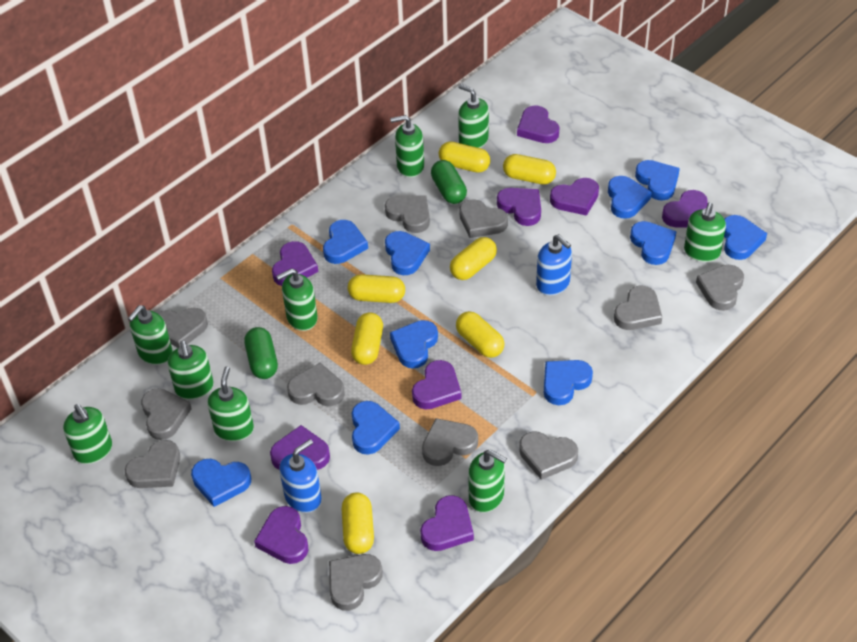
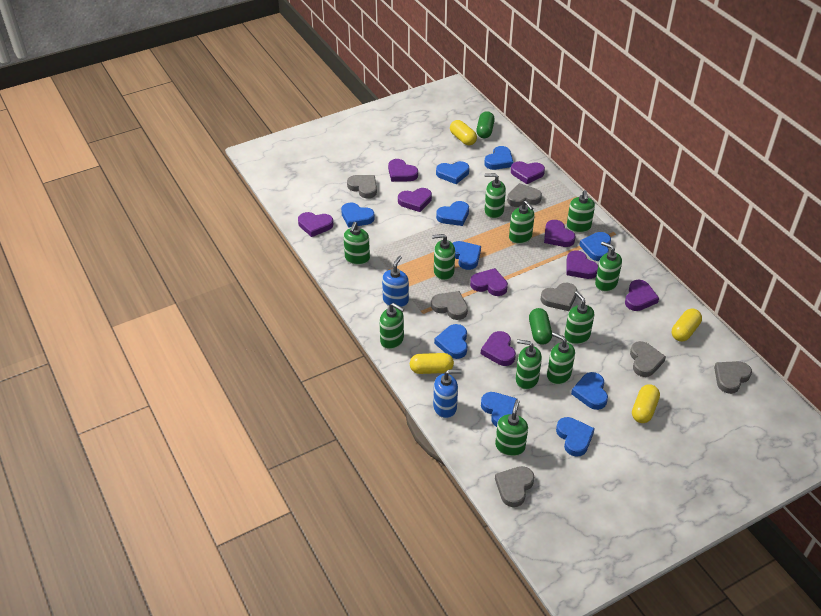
green soap dispenser: [63,404,112,464] [128,305,173,365] [168,341,214,400] [208,367,254,441] [276,268,318,331] [390,115,424,177] [458,84,489,148] [468,450,507,513] [684,203,726,262] = 9 -> [343,222,370,265] [380,303,404,349] [432,234,455,280] [485,173,506,219] [495,400,528,456] [509,201,535,244] [516,339,542,390] [547,332,575,385] [564,291,594,344] [567,190,595,233] [595,241,622,292] = 11
grey heart: [125,440,180,488] [141,388,192,440] [158,308,208,348] [287,363,345,406] [329,554,383,611] [385,196,430,233] [422,418,478,466] [459,199,508,238] [519,432,578,480] [614,286,662,330] [696,265,744,311] = 11 -> [347,175,377,199] [431,291,468,320] [495,466,534,507] [507,183,542,207] [541,283,577,311] [630,341,666,377] [714,361,752,394] = 7
yellow capsule: [342,493,374,554] [348,274,405,303] [351,312,383,365] [439,141,490,173] [450,237,497,280] [456,311,504,358] [503,154,556,185] = 7 -> [410,353,454,374] [450,120,477,145] [632,385,660,423] [672,308,702,342] = 4

